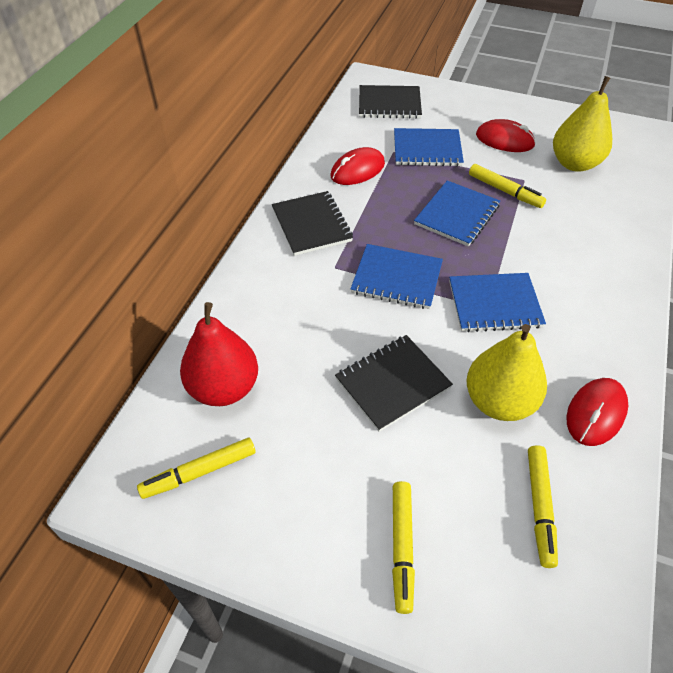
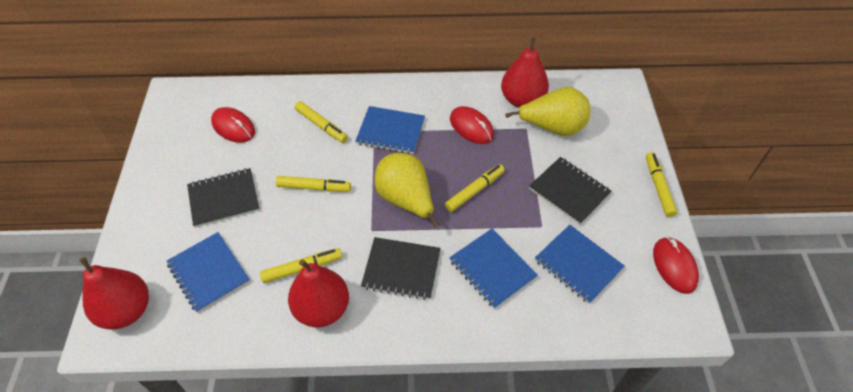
red pear: [180,302,258,406] = 1 -> [79,257,149,329] [288,259,349,327] [501,37,549,108] = 3
yellow marker: [137,438,256,499] [392,481,415,614] [469,164,546,208] [528,445,558,568] = 4 -> [260,248,342,283] [276,176,351,192] [294,101,348,143] [445,164,505,212] [646,152,677,217] = 5

